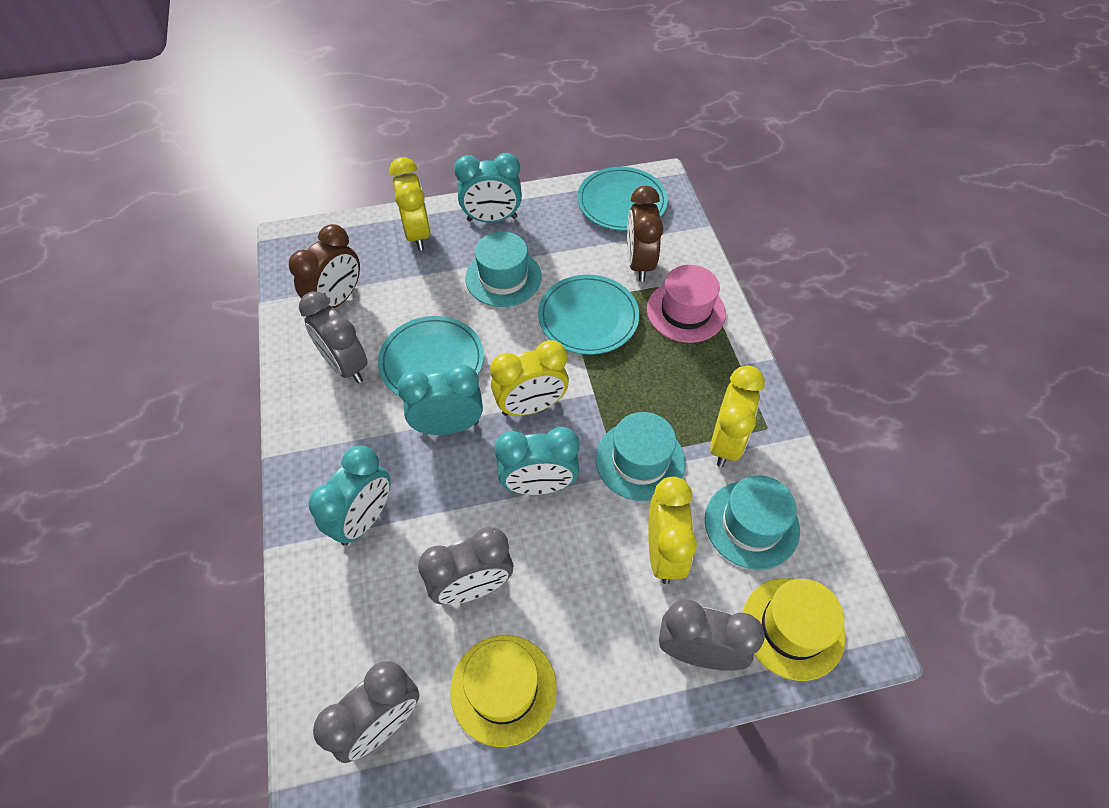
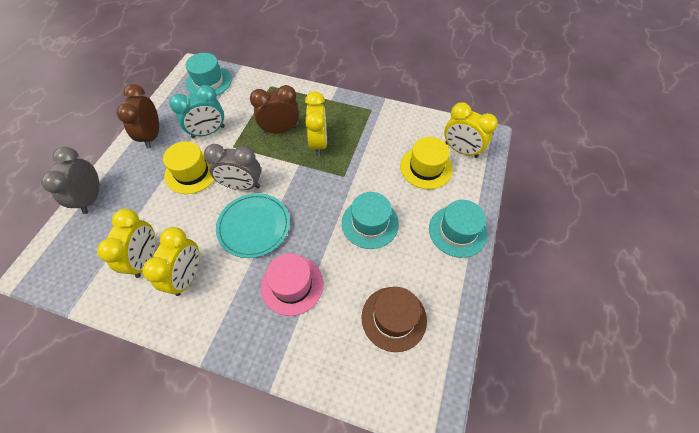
brown hat: none = 0 -> [361,287,427,352] = 1
grey clock: [299,291,367,383] [313,661,419,763] [418,527,513,605] [659,599,765,671] = 4 -> [41,147,99,214] [204,144,261,190] = 2
turquoise clock: [309,446,391,546] [397,365,483,435] [454,153,522,222] [495,427,579,495] = 4 -> [169,85,225,139] = 1
turquoise plate: [378,316,484,396] [538,275,639,355] [577,167,668,231] = 3 -> [216,193,290,258] = 1

